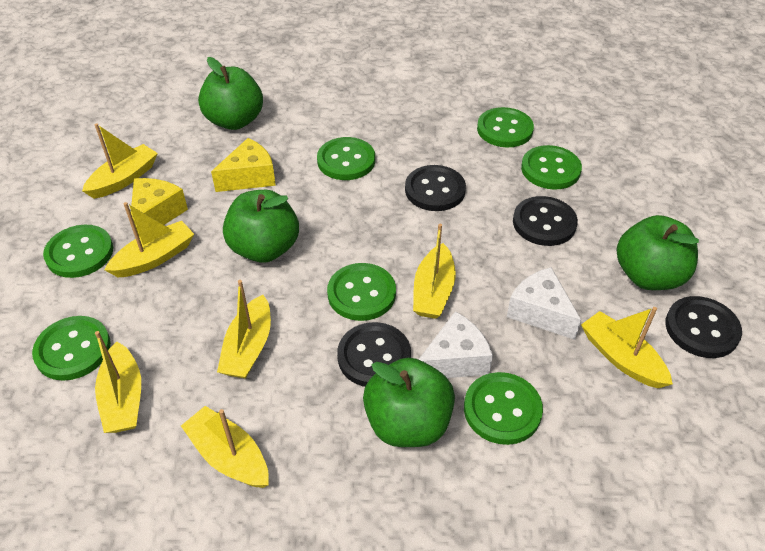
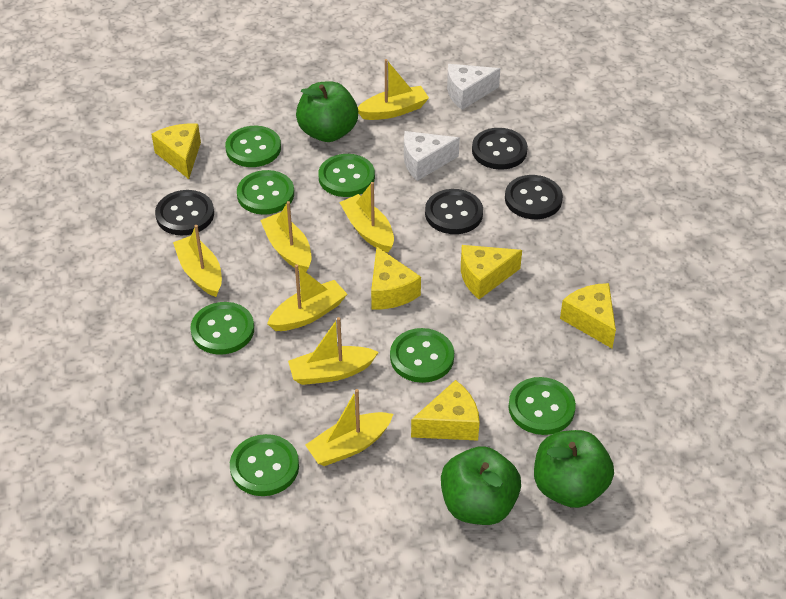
green apple: [198,57,263,130] [223,190,299,263] [363,358,455,447] [617,215,699,290] = 4 -> [296,81,358,142] [441,446,521,525] [534,430,614,508] = 3
yellow cheese: [131,178,188,237] [211,138,276,192] = 2 -> [152,123,201,179] [371,247,421,309] [411,380,480,441] [461,245,522,299] [560,283,616,348] = 5

